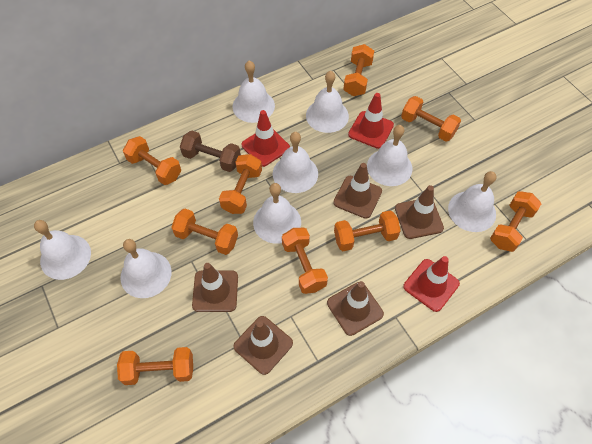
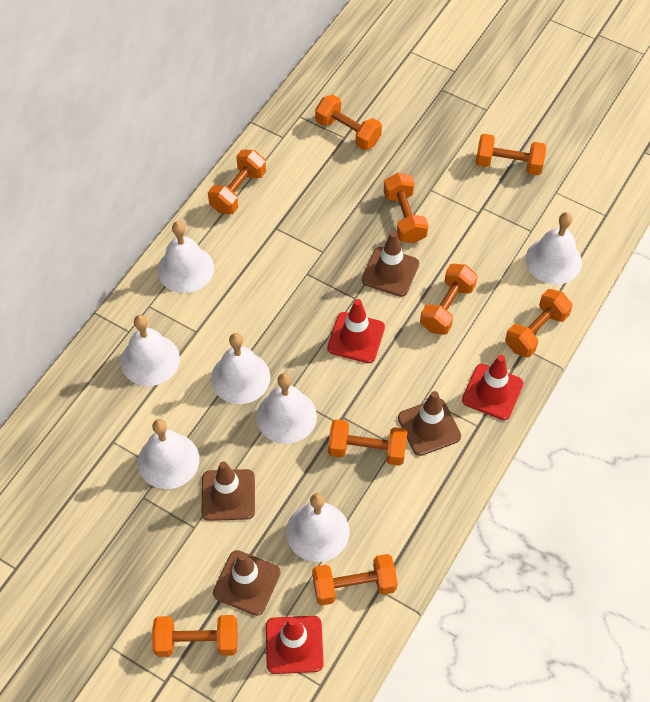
brown dumbbell: [180,131,241,172] = 1 -> none = 0
brown traffic cone: [192,263,238,312] [233,316,293,375] [327,281,384,336] [333,163,382,219] [395,185,444,239] = 5 -> [201,461,255,521] [213,550,281,616] [362,231,419,297] [398,391,461,456] = 4
white bell: [34,220,91,280] [120,239,172,298] [232,60,275,123] [253,183,301,244] [273,132,318,193] [306,71,349,133] [367,125,412,186] [448,171,496,232] = 8 -> [121,315,180,386] [138,419,199,489] [158,221,214,293] [211,333,270,404] [256,373,317,444] [286,493,350,562] [526,212,582,284] = 7

